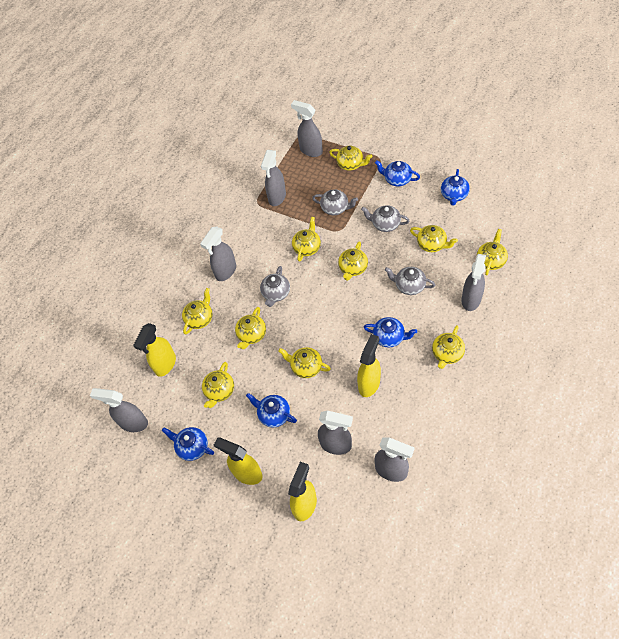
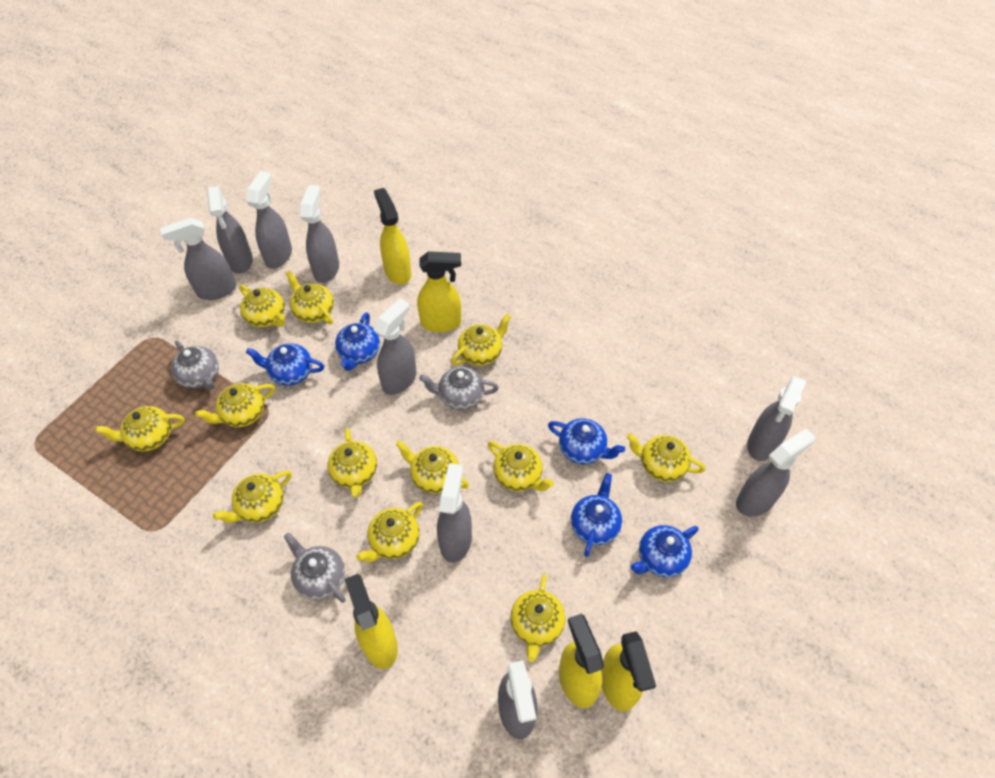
grey spray bottle: [90,388,148,432] [200,227,236,281] [261,150,286,206] [291,100,323,157] [318,410,353,455] [374,438,415,482] [462,254,486,311] = 7 -> [160,218,236,300] [207,186,253,274] [246,171,292,269] [300,185,339,283] [373,298,416,395] [437,463,472,563] [498,660,537,739] [736,429,815,516] [747,376,806,461] = 9
grey teapot: [260,266,290,307] [312,189,358,215] [361,205,410,232] [385,267,435,295] = 4 -> [171,341,219,390] [284,533,346,603] [419,367,499,410] = 3
yellow spray bottle: [133,323,176,377] [214,437,262,485] [288,462,317,521] [357,334,381,397] = 4 -> [344,574,398,669] [374,188,411,285] [417,251,461,332] [559,614,604,708] [601,631,656,712] = 5
yellow teapot: [182,288,212,334] [202,362,234,408] [235,307,266,349] [278,347,331,378] [292,217,321,262] [329,145,372,171] [338,241,368,281] [410,225,458,252] [432,325,465,369] [477,229,508,275] = 10 -> [95,406,184,451] [195,383,275,427] [213,470,292,523] [239,285,285,327] [285,270,334,324] [327,428,377,498] [356,502,423,563] [396,440,469,494] [451,314,511,366] [488,441,554,491] [510,574,565,662] [627,433,706,482] = 12

